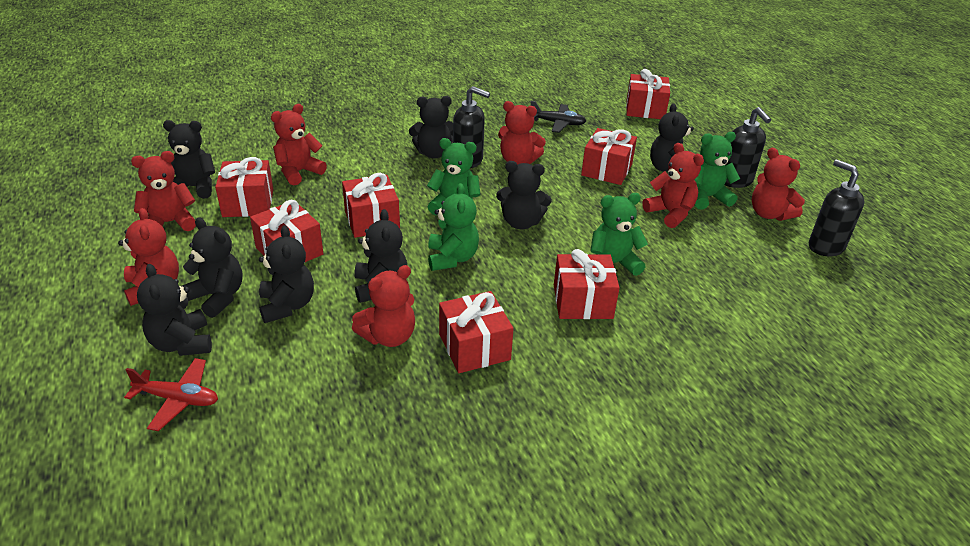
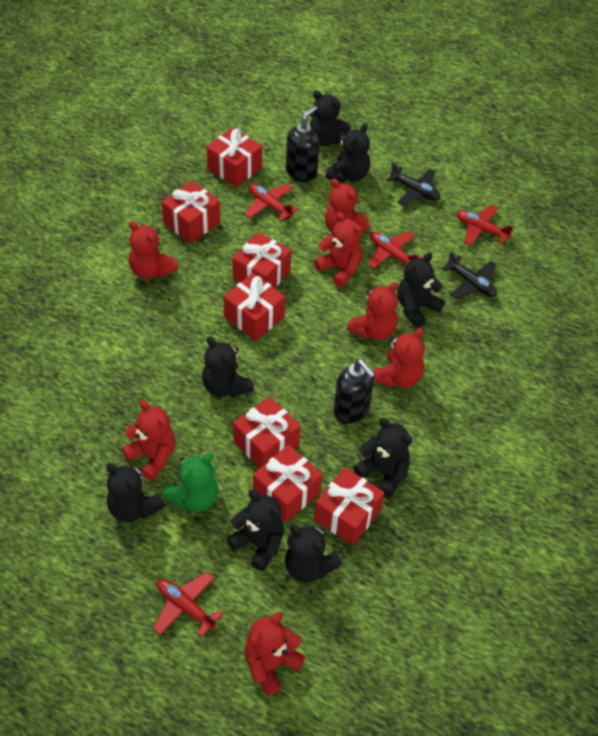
black plane: [531,101,586,133] = 1 -> [387,162,440,206] [442,251,497,299] = 2
black soap dispenser: [453,86,490,169] [725,107,771,188] [809,159,864,257] = 3 -> [286,106,320,182] [334,359,376,424] = 2
green teddy bear: [427,138,481,215] [428,183,479,271] [590,193,648,276] [694,132,740,209] = 4 -> [163,453,218,512] = 1
red plane: [124,358,218,431] = 1 -> [153,572,223,637] [245,183,299,221] [368,231,423,270] [457,205,514,246] = 4

